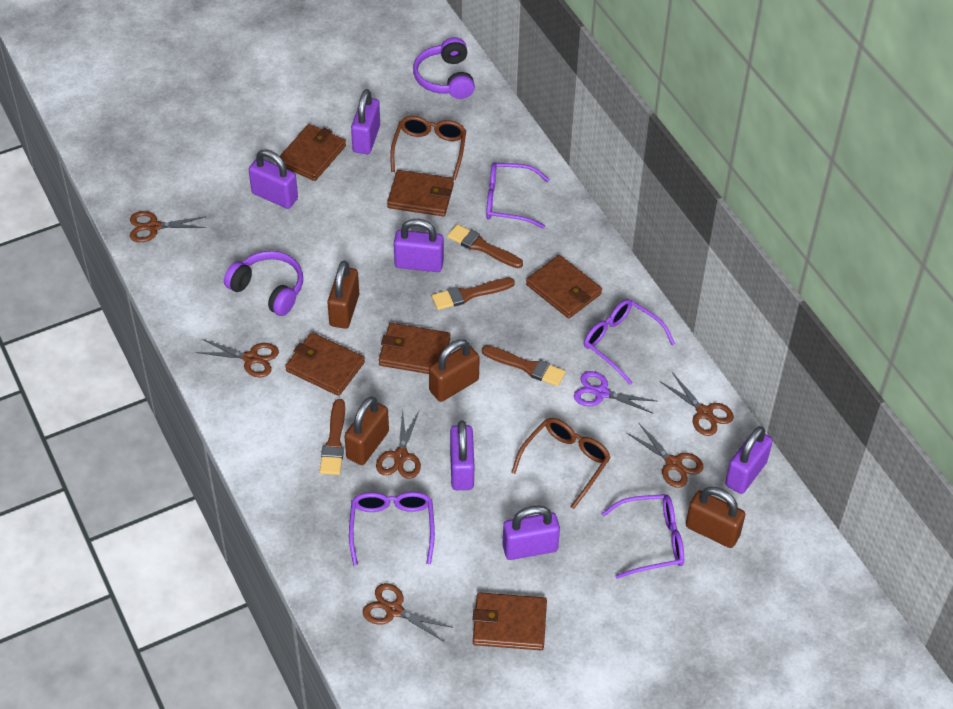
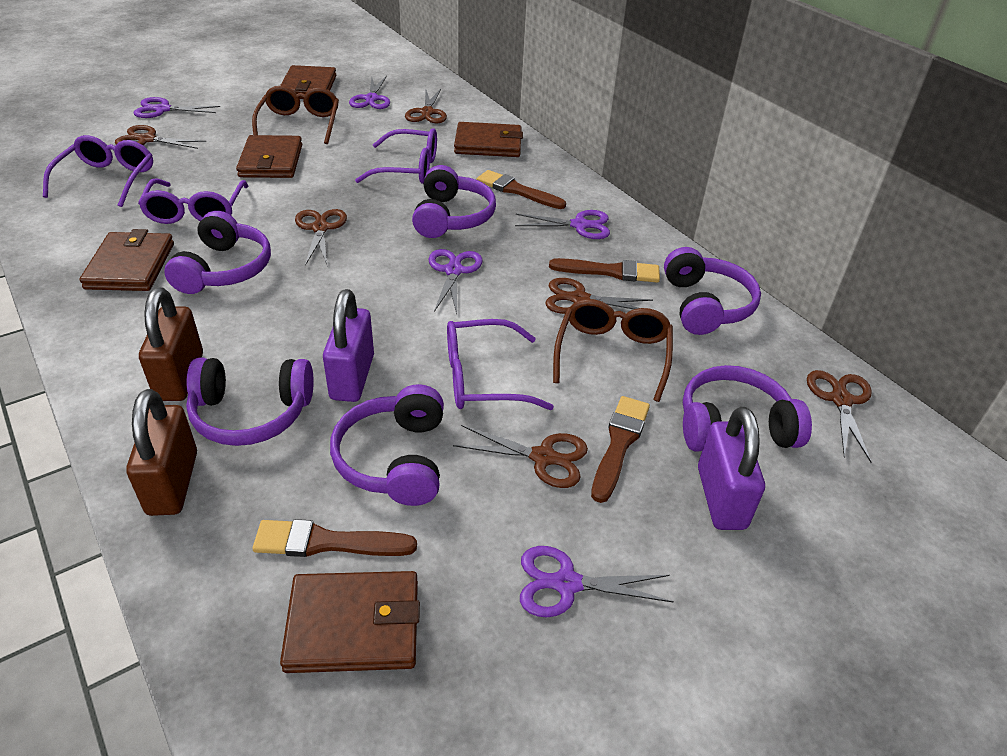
brown padlock: [327,261,359,329] [344,397,389,465] [429,339,480,402] [686,487,745,548] = 4 -> [126,389,197,516] [139,288,203,401] = 2
brown wallet: [280,124,346,181] [285,332,365,396] [379,323,451,374] [387,170,454,216] [473,592,547,650] [526,255,602,318] = 6 -> [79,229,174,291] [236,135,302,178] [280,65,336,99] [280,571,420,673] [454,122,523,157] = 5
purple headphones: [224,251,303,316] [413,37,475,99] = 2 -> [164,211,271,294] [186,358,314,446] [330,384,444,506] [412,165,496,238] [664,247,761,335] [683,365,812,452] = 6
purple padlock: [249,149,298,209] [351,89,380,154] [394,219,444,272] [450,420,474,490] [502,506,560,560] [725,426,773,494] = 6 -> [323,289,374,402] [698,407,765,530] = 2
purple scissors: [574,371,656,414] = 1 -> [133,97,220,118] [349,76,390,109] [428,249,483,314] [515,210,610,239] [520,546,674,617] = 5

